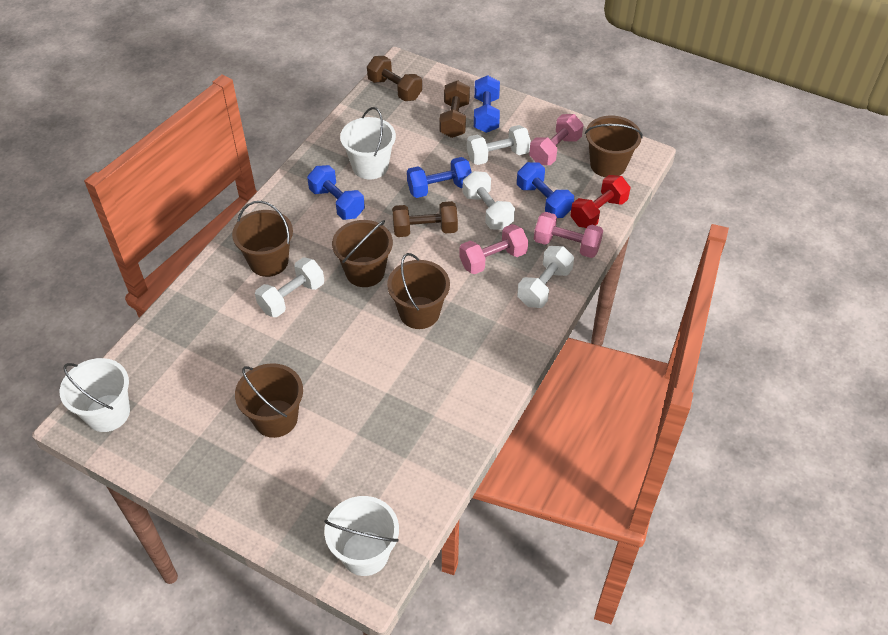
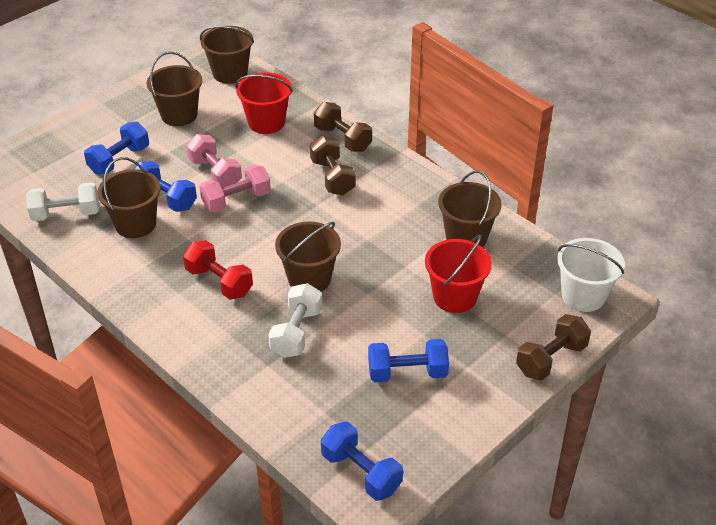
pink dumbbell: [459,224,528,274] [529,114,583,165] [534,212,603,258] = 3 -> [186,134,242,188] [199,164,271,213] = 2
red bucket: none = 0 -> [235,72,293,134] [425,235,492,313] = 2
white bucket: [60,358,130,432] [324,496,399,576] [340,107,396,179] = 3 -> [557,238,625,312] = 1
white dumbbell: [255,257,324,317] [462,171,515,230] [467,125,531,165] [517,246,574,308] = 4 -> [26,182,100,221] [268,283,323,358] = 2

